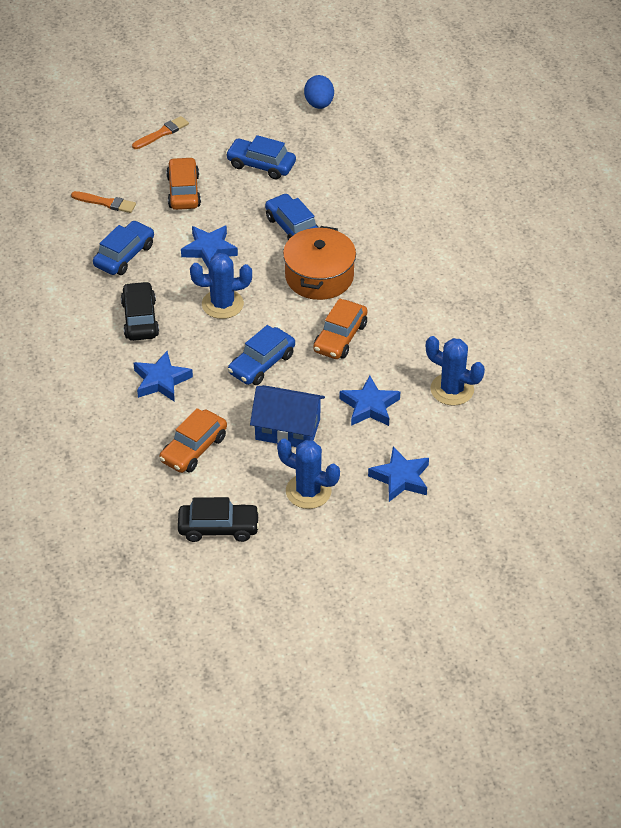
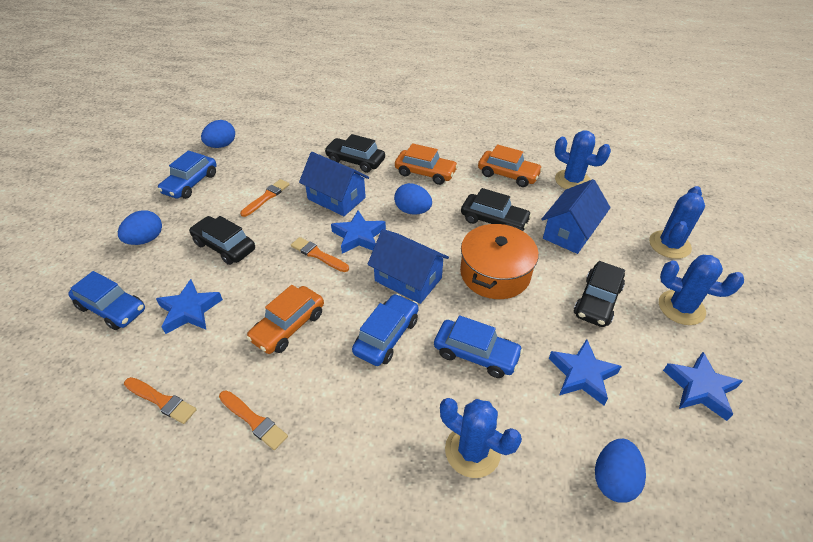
black car: [121,281,159,341] [178,497,260,542] = 2 -> [189,216,255,265] [324,134,385,173] [461,188,532,231] [574,261,625,327] = 4
blue cactus: [190,253,252,319] [277,439,340,509] [426,336,485,406] = 3 -> [440,398,522,478] [554,130,611,189] [649,186,705,259] [659,255,744,325] = 4
blue egg: [304,75,334,109] = 1 -> [118,210,162,245] [201,120,235,148] [394,183,432,215] [595,439,646,503] = 4
blue house: [250,385,325,447] = 1 -> [299,152,369,216] [367,229,449,304] [541,179,611,254] = 3
orange brush: [71,191,136,213] [132,116,189,149] = 2 -> [124,377,197,424] [219,390,288,450] [240,179,290,217] [291,237,349,272] = 4

